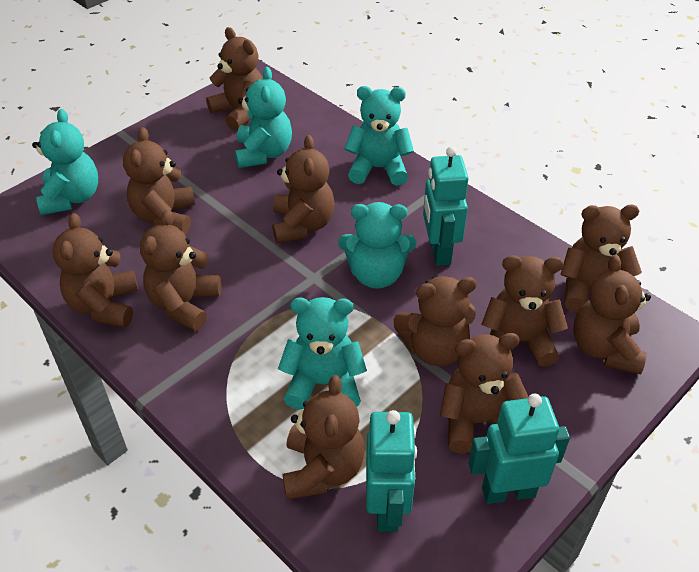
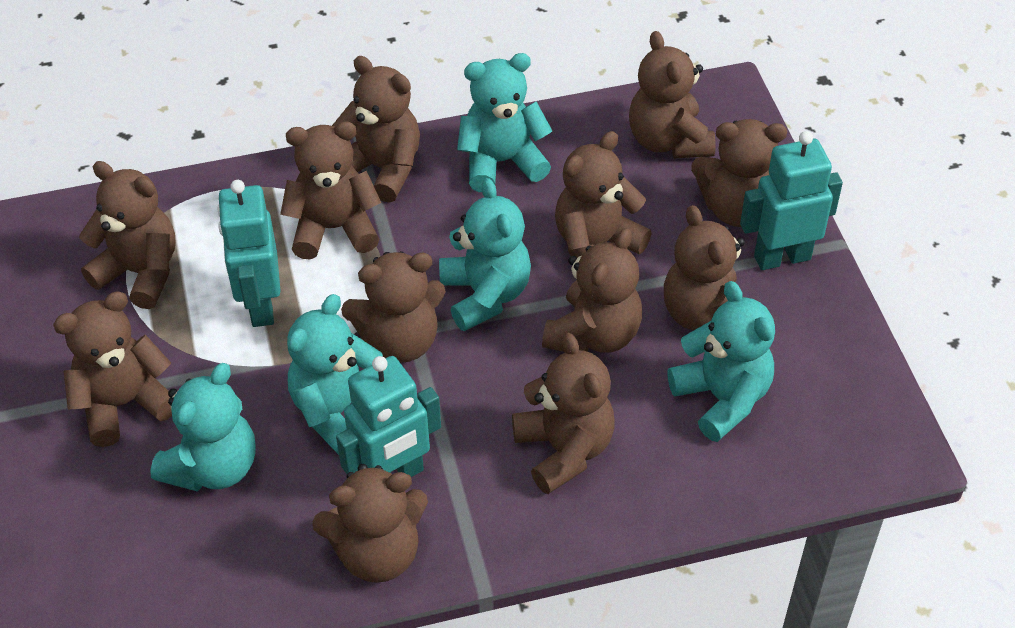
brown teddy bear: [53,213,138,327] [123,127,195,235] [140,210,221,331] [206,27,263,131] [272,135,335,243] [283,375,365,500] [393,276,477,366] [440,333,528,454] [481,255,568,367] [560,204,642,312] [573,255,651,374] = 11 -> [53,291,172,447] [79,161,175,309] [280,121,381,259] [312,464,428,583] [332,56,420,203] [341,251,446,363] [512,333,614,494] [542,228,642,353] [555,131,652,258] [629,31,716,158] [664,205,745,330] [691,119,787,227] = 12

